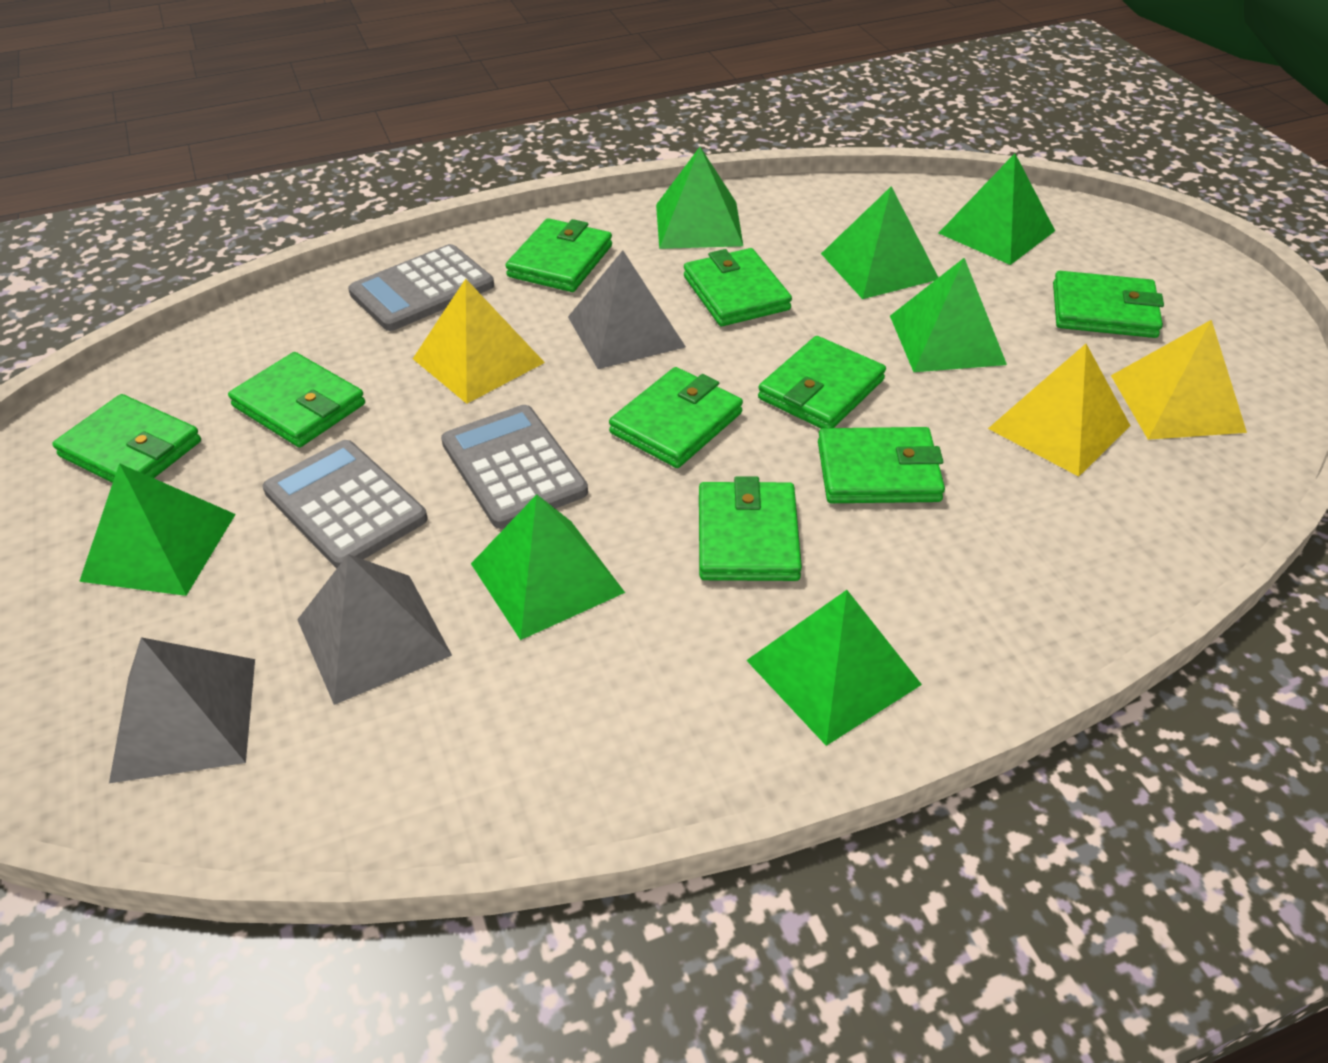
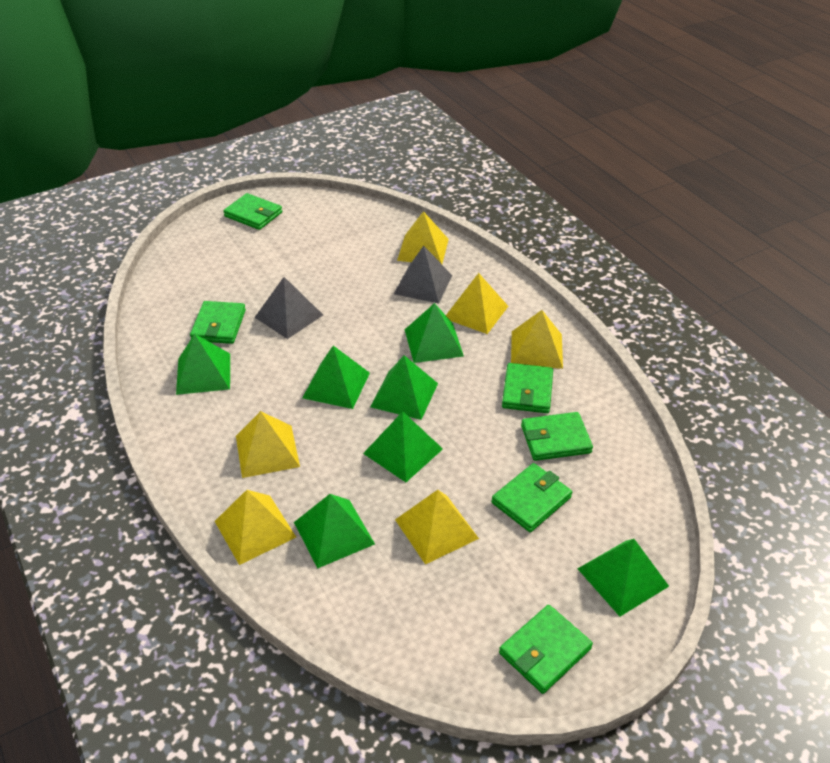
green wallet: [52,394,201,483] [228,352,365,447] [505,218,612,292] [609,367,743,468] [684,248,792,326] [699,476,802,581] [758,336,886,429] [818,427,945,503] [1053,271,1164,338] = 9 -> [190,301,246,344] [223,193,282,230] [491,463,572,532] [499,605,593,694] [502,363,553,413] [521,412,593,461] = 6
grey calculator: [262,440,428,568] [348,244,494,331] [441,405,588,529] = 3 -> none = 0
grey pyramid: [109,637,255,783] [297,554,452,705] [568,250,686,369] = 3 -> [254,277,323,339] [394,246,452,304] = 2
yellow pyramid: [413,279,545,404] [988,344,1131,477] [1111,320,1247,440] = 3 -> [215,490,296,565] [236,411,300,478] [395,490,479,565] [397,211,449,264] [446,273,508,334] [511,310,563,369] = 6

